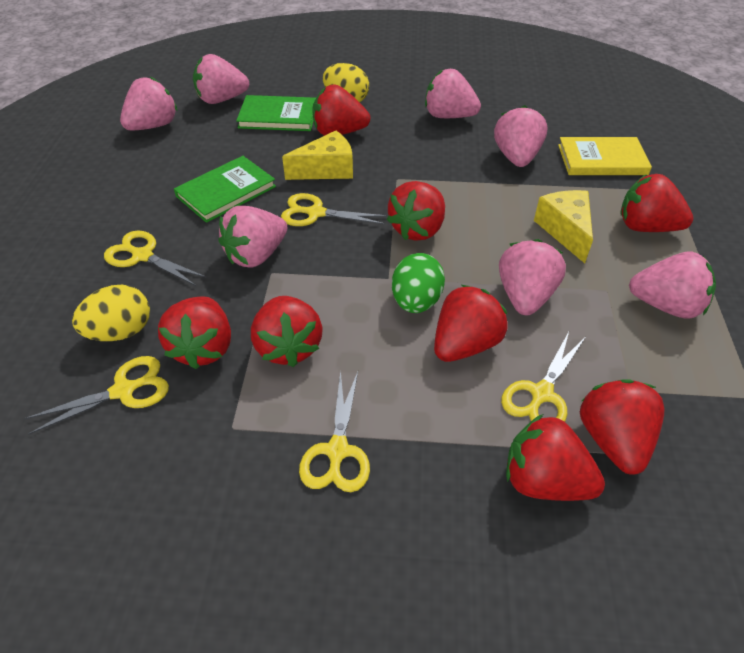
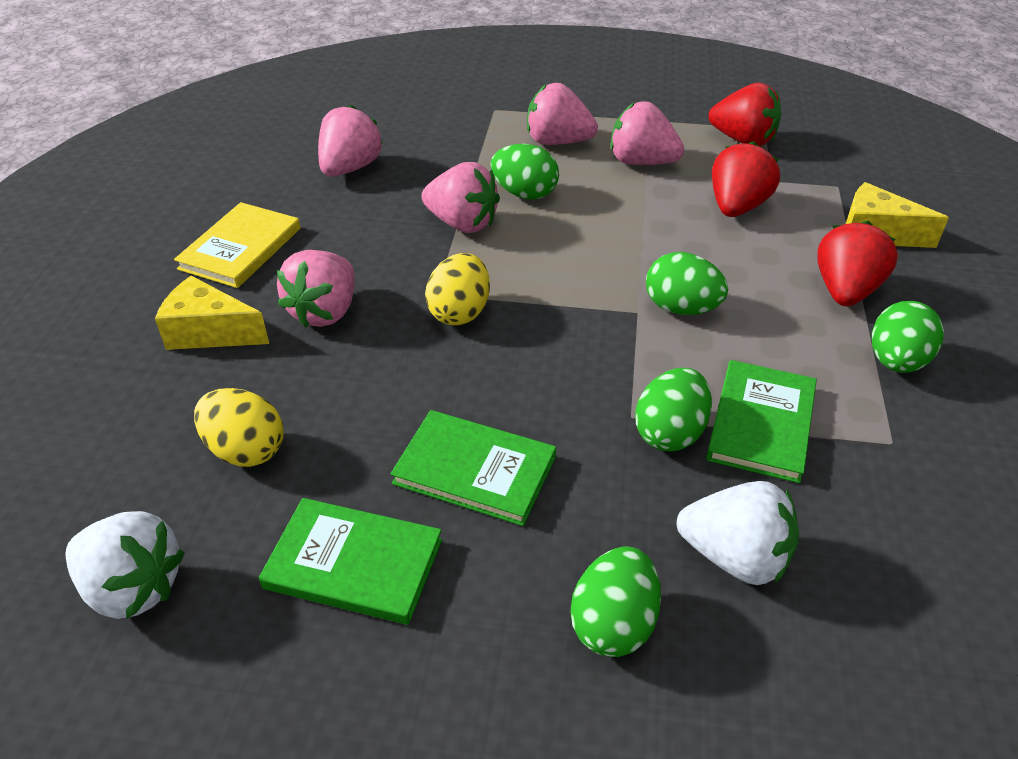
green book: [174,156,276,223] [236,95,316,131] = 2 -> [259,498,442,625] [390,410,556,526] [706,360,817,483] = 3
green egg: [392,253,445,313] = 1 -> [490,144,559,200] [571,546,661,657] [635,368,712,451] [646,252,728,315] [872,301,944,373] = 5
pink strawberry: [120,77,178,130] [193,54,249,104] [219,206,287,268] [425,69,481,118] [494,105,547,167] [499,239,566,315] [629,252,716,319] = 7 -> [277,250,355,328] [318,105,383,177] [421,162,500,233] [527,83,598,145] [611,101,684,165] = 5
red strawberry: [158,296,231,369] [251,296,323,367] [312,84,370,136] [387,181,445,241] [434,285,508,362] [506,414,605,501] [580,379,664,475] [620,174,693,232] = 8 -> [708,83,781,146] [712,141,780,217] [817,221,898,306] = 3
white strawberry: none = 0 -> [65,511,185,619] [677,481,799,585] = 2
yellow scissors: [24,356,169,435] [104,230,207,286] [281,193,388,226] [299,370,370,492] [501,332,585,422] = 5 -> none = 0

